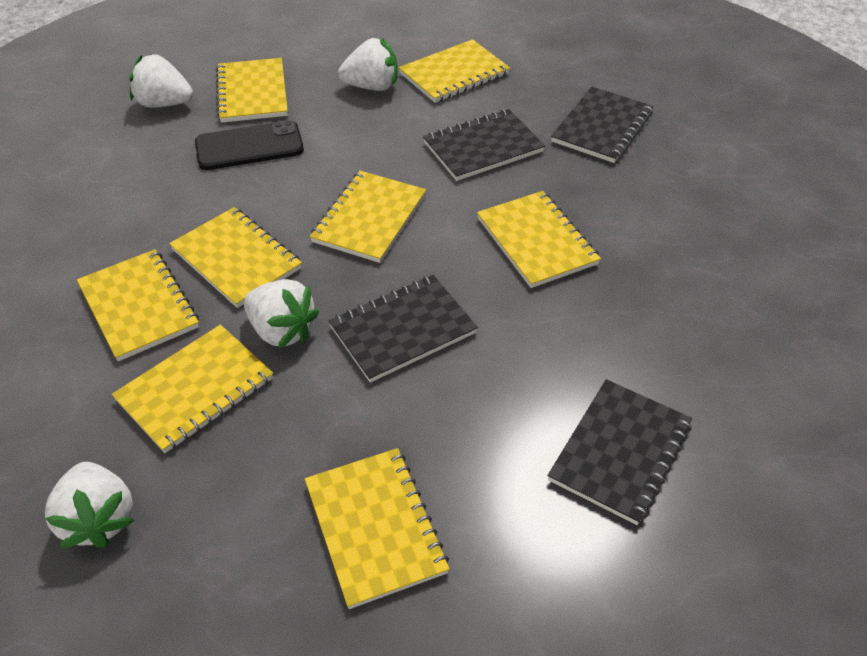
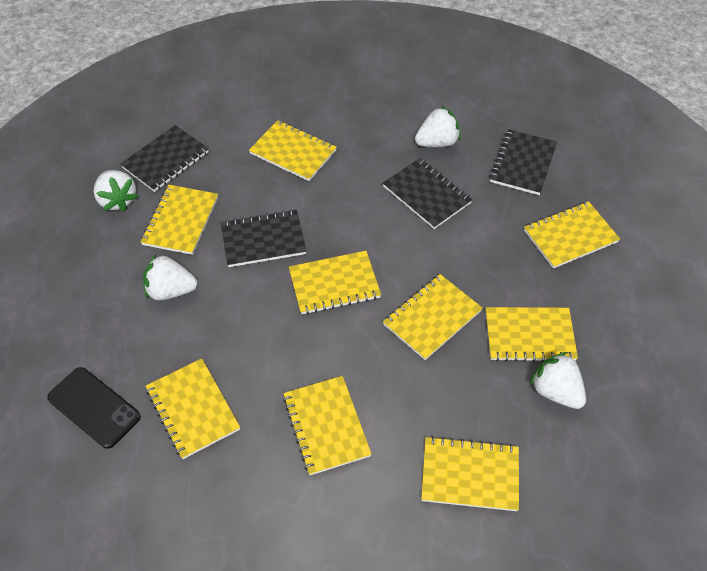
yellow notebook: [77,249,199,361] [112,325,273,453] [169,207,302,308] [216,58,288,123] [305,448,450,609] [310,171,426,263] [399,39,510,103] [477,191,601,288] = 8 -> [140,185,218,255] [146,358,240,459] [249,120,337,181] [283,376,372,475] [289,251,381,315] [383,274,483,360] [421,436,519,511] [486,307,578,362] [524,201,620,269] = 9

